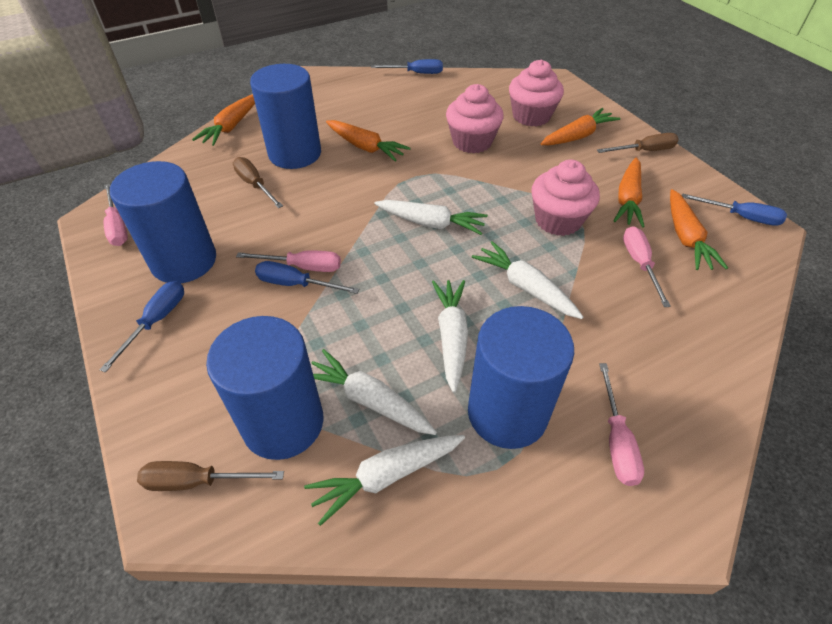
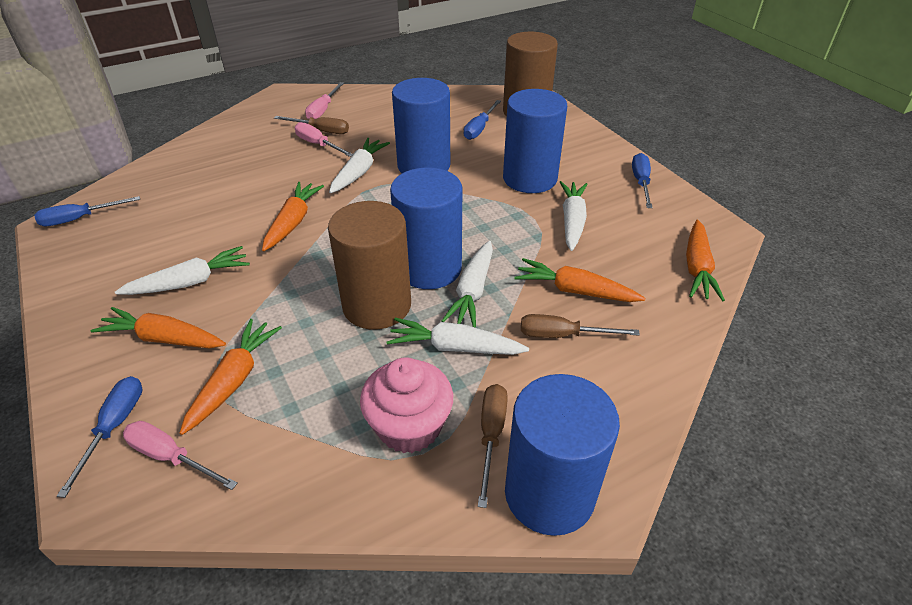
brown cylinder: none = 0 -> [328,201,411,330] [503,32,558,117] = 2
pink cupcake: [446,84,504,153] [509,60,564,127] [531,160,600,236] = 3 -> [360,357,453,453] = 1
pink screwdriver: [104,184,128,246] [236,250,341,272] [599,363,644,486] [623,226,671,307] = 4 -> [123,421,238,490] [295,122,353,157] [305,82,344,119] = 3

